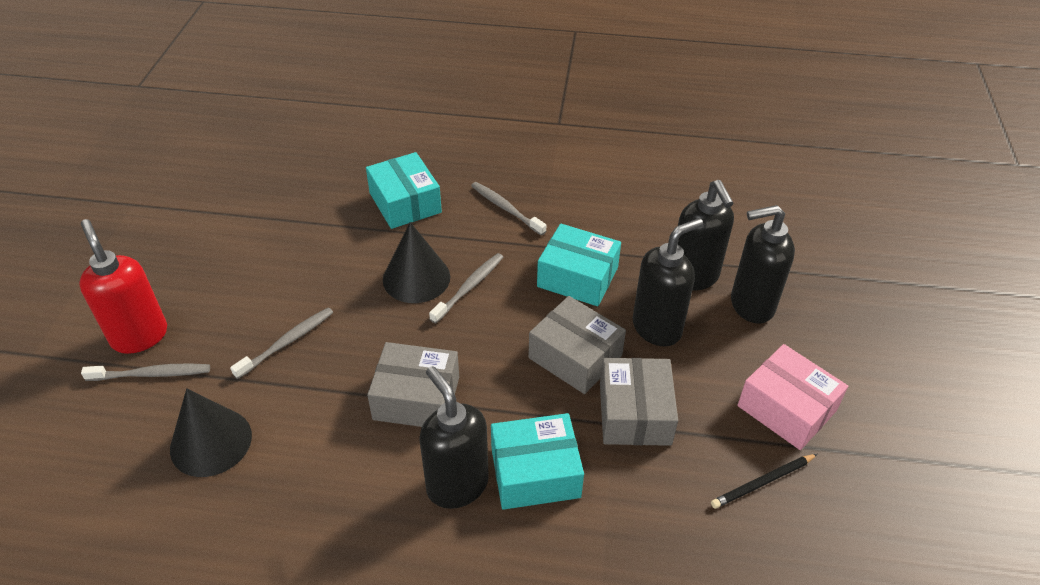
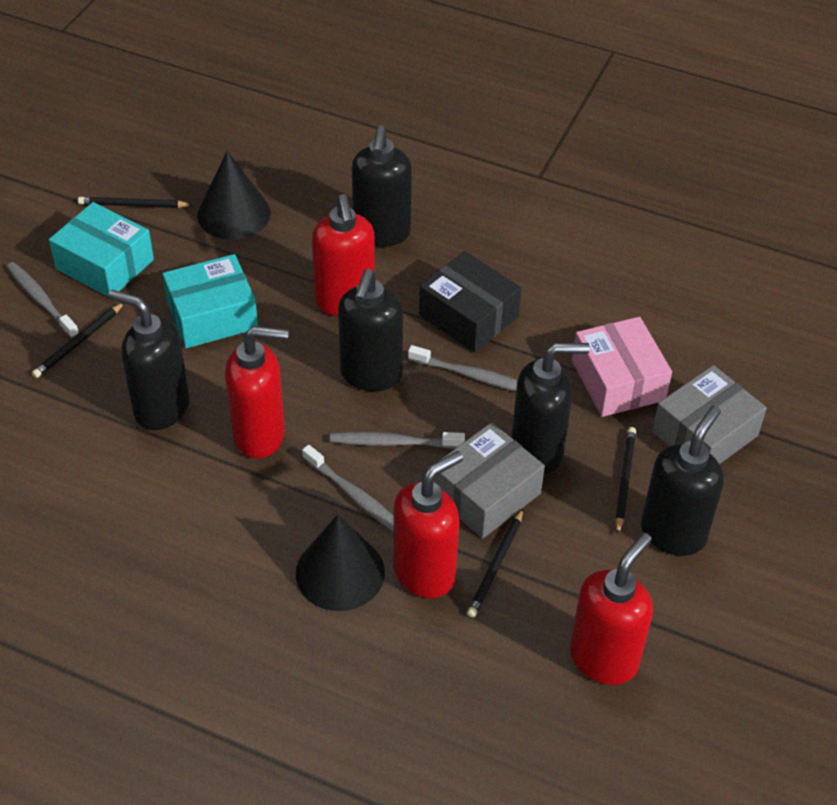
black box: none = 0 -> [419,251,521,353] = 1
black pencil: [711,454,817,509] = 1 -> [32,303,124,378] [78,197,193,208] [467,508,523,618] [615,427,636,535] = 4
black soap dispenser: [419,366,489,509] [633,218,703,346] [678,180,734,291] [731,205,795,323] = 4 -> [108,290,190,430] [338,269,403,391] [352,125,412,247] [511,343,590,475] [641,405,724,556] = 5
grey box: [367,342,459,427] [529,296,626,394] [600,358,678,446] = 3 -> [433,422,545,539] [652,365,767,464] = 2
red soap dispenser: [79,219,167,354] = 1 -> [225,326,289,458] [312,194,375,316] [393,451,463,598] [570,533,653,685] = 4
turquoise box: [366,152,442,229] [491,413,584,510] [537,224,621,306] = 3 -> [49,202,154,297] [162,254,258,348] = 2

